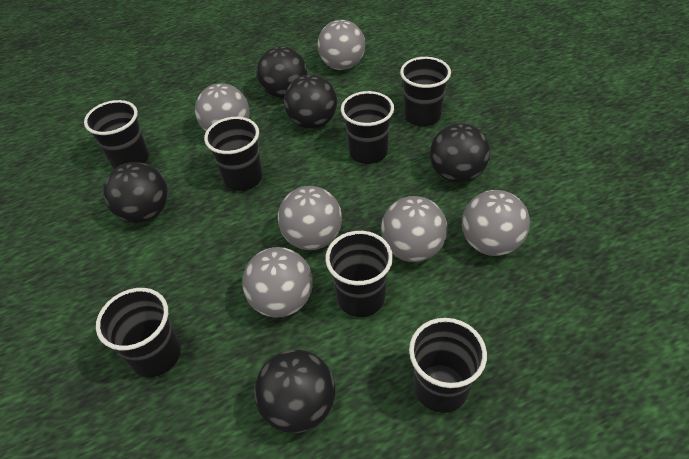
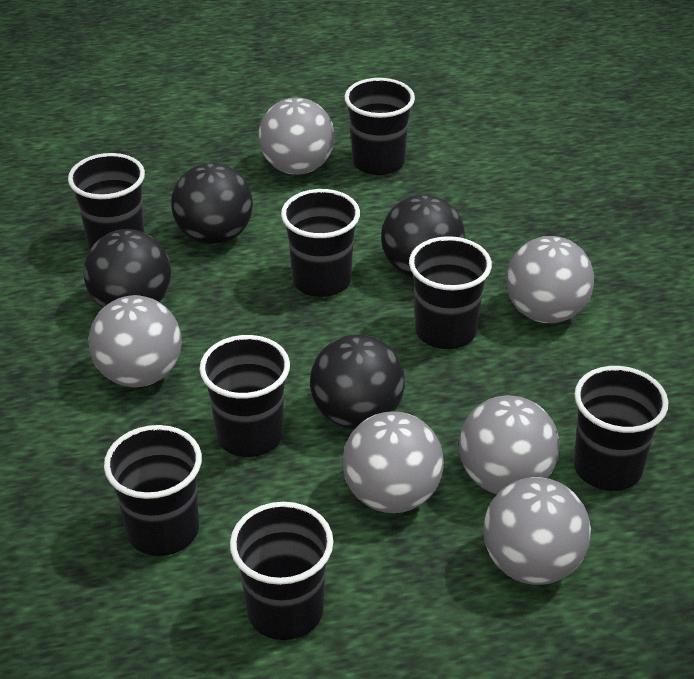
black ball: [103,162,168,223] [254,350,335,433] [257,46,307,98] [284,74,337,129] [430,123,490,183] = 5 -> [84,229,171,308] [171,163,253,245] [310,334,405,429] [381,195,465,278] = 4
black cup: [84,100,149,169] [96,288,181,377] [204,117,263,191] [325,231,393,317] [341,91,394,164] [400,57,451,126] [409,318,487,413] = 7 -> [68,153,145,249] [104,425,202,556] [199,335,290,457] [230,502,334,640] [281,189,360,297] [344,78,415,175] [409,236,492,349] [573,366,668,491] = 8

